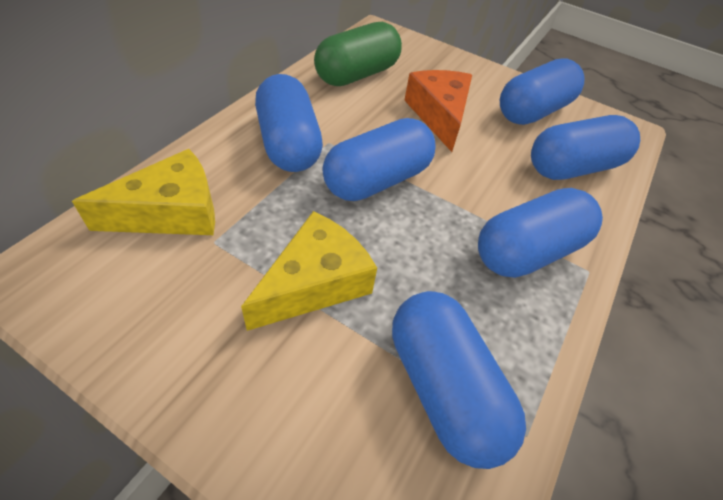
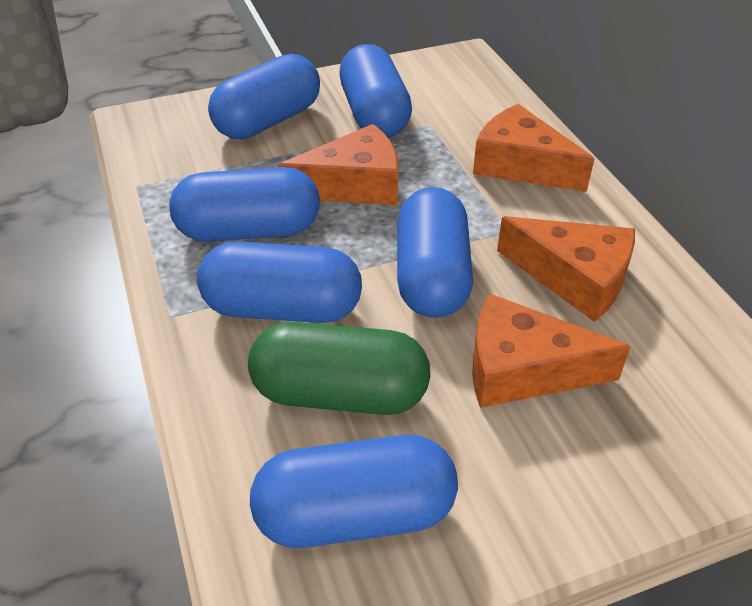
orange cheese: [404,70,472,152] = 1 -> [278,124,398,205] [472,293,631,408] [473,104,595,192] [497,216,635,322] = 4
yellow cheese: [72,149,215,235] [241,211,377,331] = 2 -> none = 0

